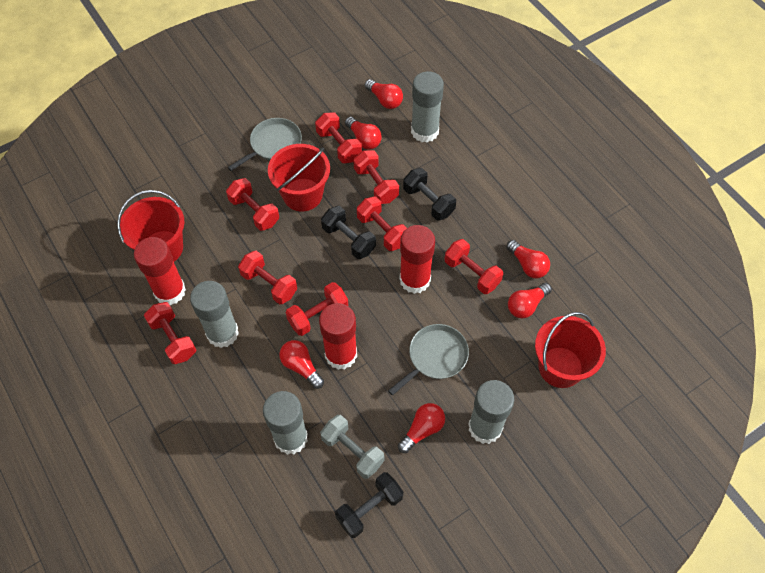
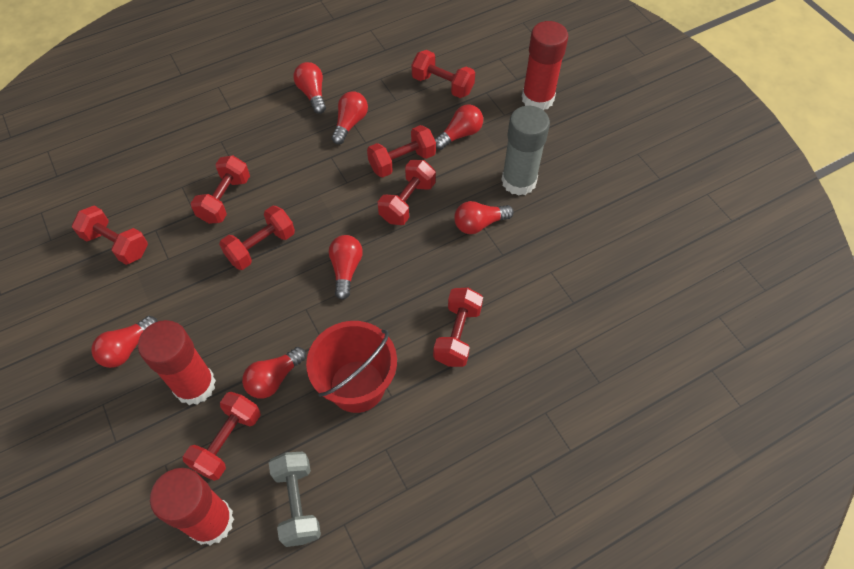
black dumbbell: [321,206,376,259] [335,472,403,538] [403,168,456,220] = 3 -> none = 0
grey glue stick: [190,281,239,348] [263,391,308,455] [411,71,444,143] [468,380,514,444] = 4 -> [501,106,550,196] = 1
grey pan: [228,118,302,171] [388,324,469,396] = 2 -> none = 0
red bucket: [117,190,185,262] [268,144,330,211] [535,312,606,388] = 3 -> [306,321,397,413] = 1
red light bulb: [279,340,324,389] [345,117,382,150] [365,79,403,109] [398,403,445,453] [507,240,550,278] [508,283,552,319] = 6 -> [91,316,158,368] [242,347,306,399] [293,62,326,114] [329,235,363,300] [331,91,368,144] [435,105,483,150] [454,201,514,234] = 7

